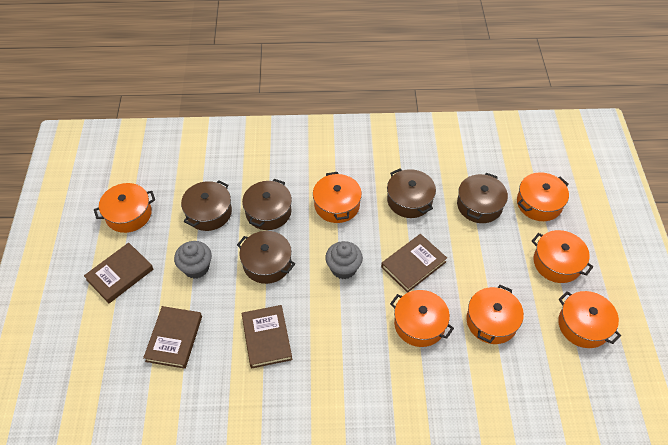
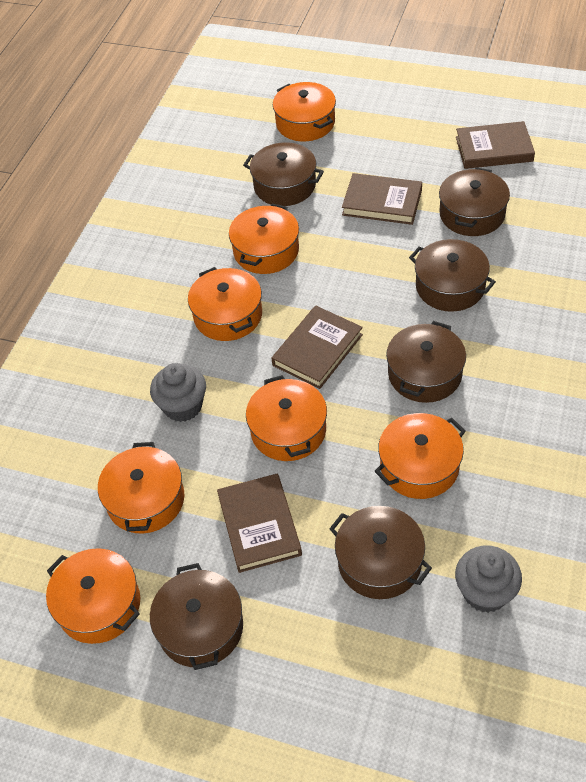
brown pot: [181,180,232,231] [237,231,295,284] [242,179,292,230] [387,169,436,218] [457,173,508,223] = 5 -> [150,563,243,670] [243,142,324,206] [329,506,432,599] [386,321,466,403] [409,239,496,312] [439,167,510,236] = 6

